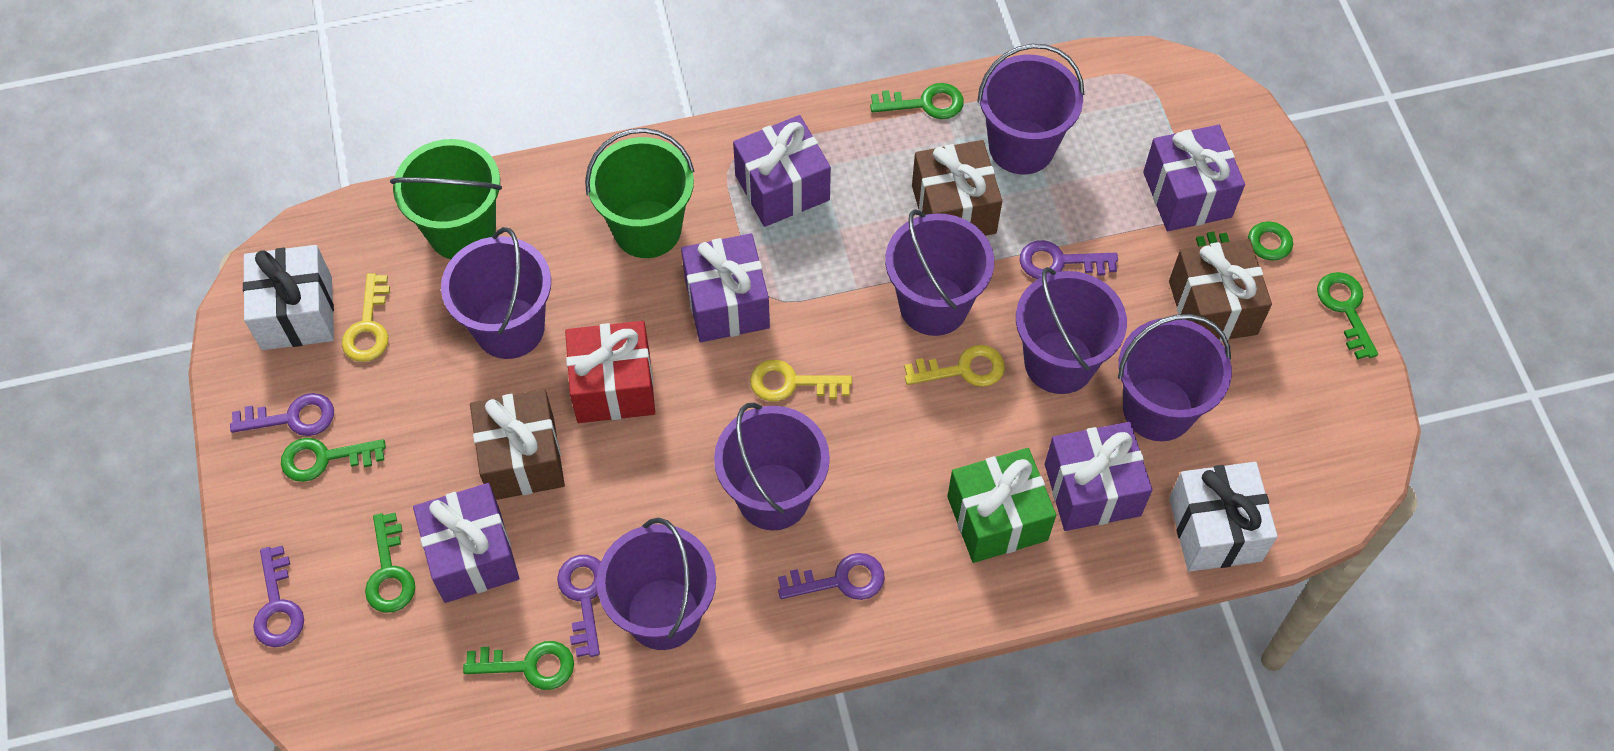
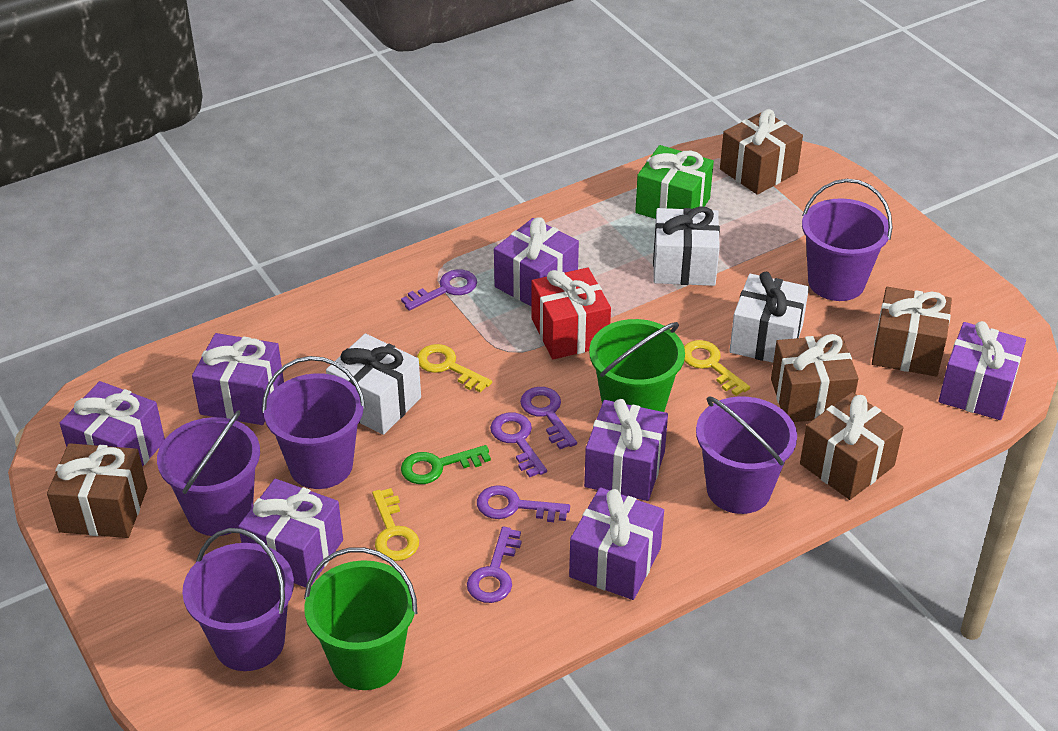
brown gift: [470,389,565,500] [912,140,1002,236] [1169,239,1272,341] = 3 -> [47,443,147,538] [720,109,803,195] [771,334,859,422] [800,392,904,500] [872,287,952,377] = 5
green key: [281,438,386,482] [365,513,415,613] [463,641,574,690] [870,83,964,119] [1196,221,1293,261] [1317,272,1378,360] = 6 -> [401,445,491,484] = 1
purple bucket: [441,227,551,359] [597,518,716,650] [714,403,830,530] [885,209,994,336] [977,44,1084,174] [1016,267,1127,394] [1118,314,1232,441] = 7 -> [157,410,260,536] [182,528,294,671] [262,356,366,489] [696,396,797,514] [802,179,892,301] = 5
purple gift: [413,483,519,603] [681,233,770,342] [733,115,831,227] [1045,422,1152,531] [1143,125,1245,231] = 5 -> [60,381,165,467] [192,333,284,425] [238,479,343,588] [494,218,579,307] [569,487,664,600] [584,399,668,501] [939,321,1026,420] = 7
white gift: [243,245,334,350] [1169,462,1278,572] = 2 -> [326,333,421,435] [653,207,720,286] [729,272,809,363] = 3

